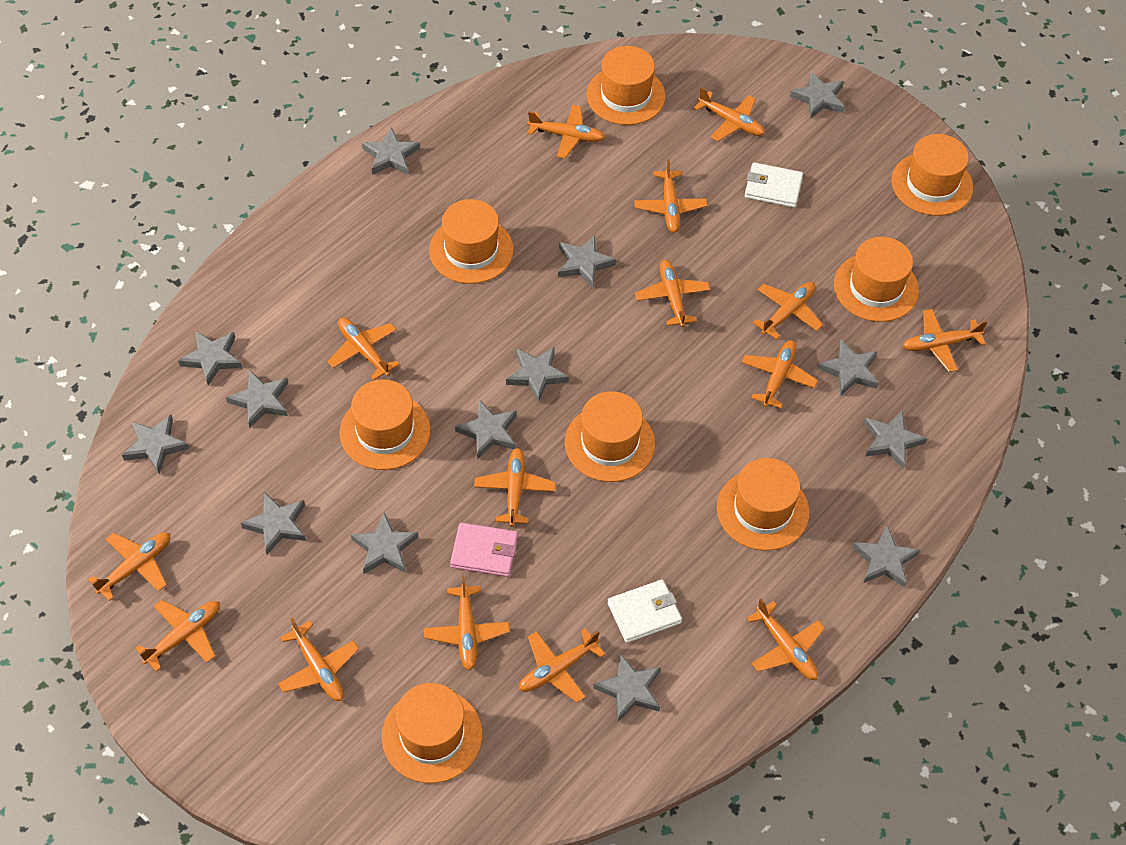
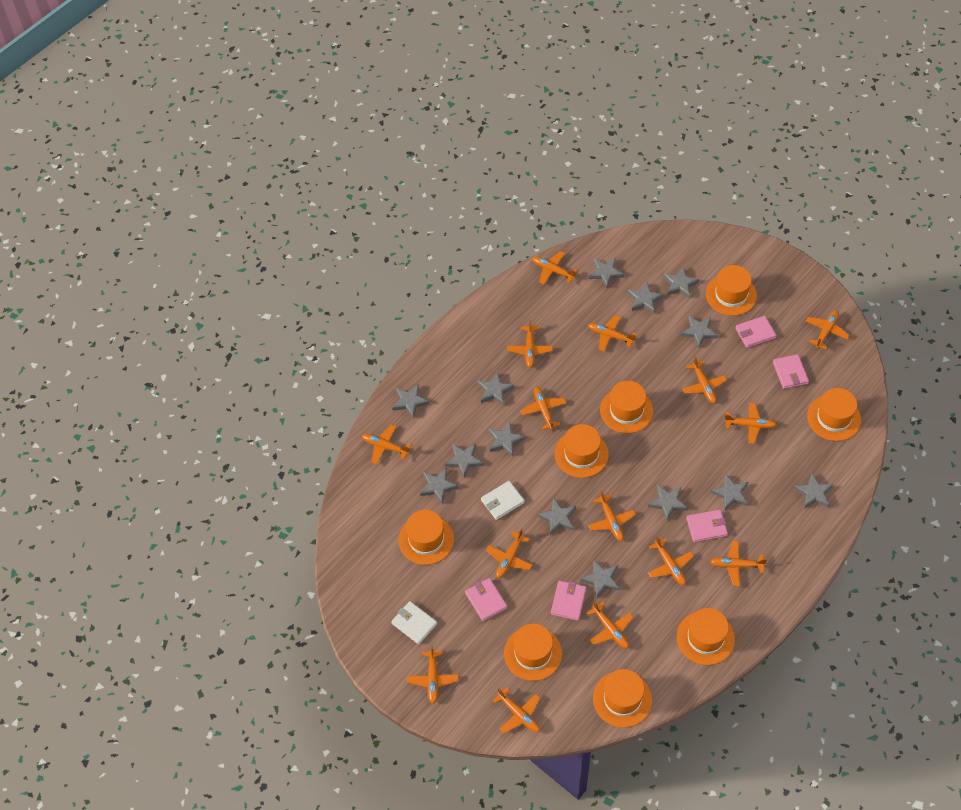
pink wallet: [450,523,518,577] = 1 -> [465,578,507,621] [551,581,586,621] [686,510,728,542] [736,316,776,348] [773,354,809,389] = 5

